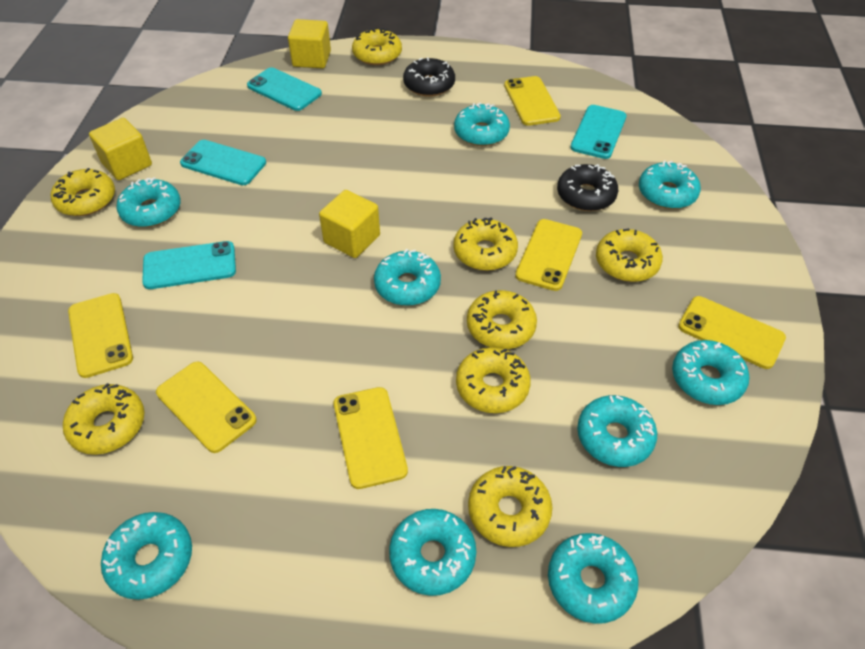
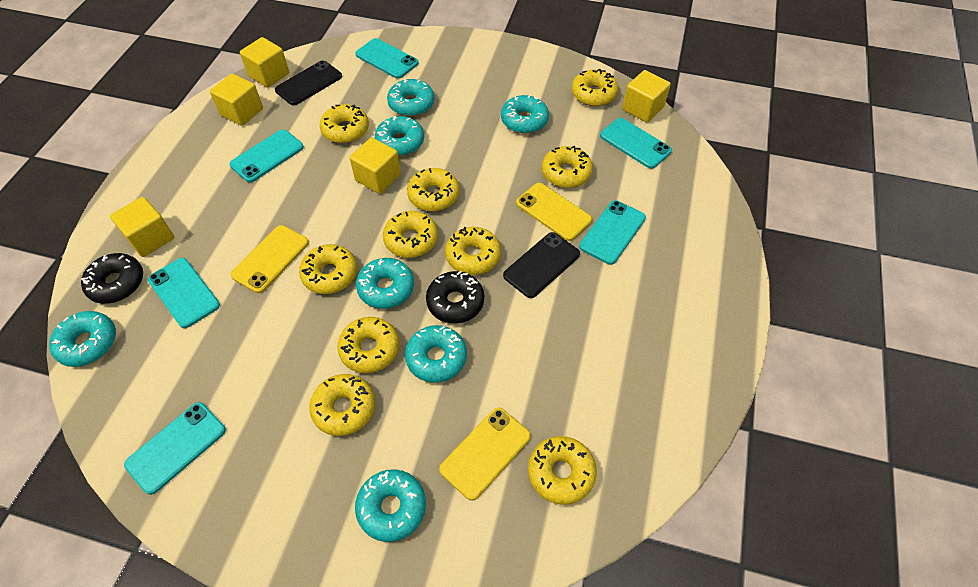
black phone: none = 0 -> [275,60,342,105] [503,232,580,298] = 2
turquoise donut: [101,512,192,600] [117,177,181,227] [374,249,441,306] [389,509,476,596] [454,102,510,146] [548,533,638,624] [577,395,657,467] [639,160,701,209] [672,340,749,405] = 9 -> [49,311,116,367] [355,469,426,542] [356,258,414,309] [375,116,424,156] [387,79,434,116] [405,325,467,383] [501,95,549,133] = 7
turquoise phone: [142,241,236,289] [180,140,266,185] [247,67,322,111] [570,105,627,159] = 4 -> [124,402,226,495] [148,258,220,328] [229,129,304,183] [355,38,418,79] [579,200,646,265] [600,118,672,169] = 6
yellow cube: [89,118,152,180] [288,19,331,69] [319,190,380,258] = 3 -> [110,197,174,257] [210,74,263,126] [240,37,289,88] [350,138,401,194] [622,70,671,122] = 5
yellow donut: [51,168,115,216] [63,383,145,455] [352,28,402,65] [453,217,518,271] [456,347,531,413] [467,290,537,349] [468,466,552,547] [596,228,663,282] = 8 -> [299,244,357,294] [309,374,375,436] [319,104,369,143] [337,317,399,373] [383,211,438,258] [407,168,460,211] [445,227,501,275] [528,436,597,505] [542,146,593,188] [571,69,618,106] = 10
yellow phone: [68,293,133,378] [156,361,257,453] [334,387,408,489] [504,76,561,126] [515,219,582,291] [678,296,786,369] = 6 -> [231,225,309,293] [439,407,531,501] [516,183,592,241] = 3

